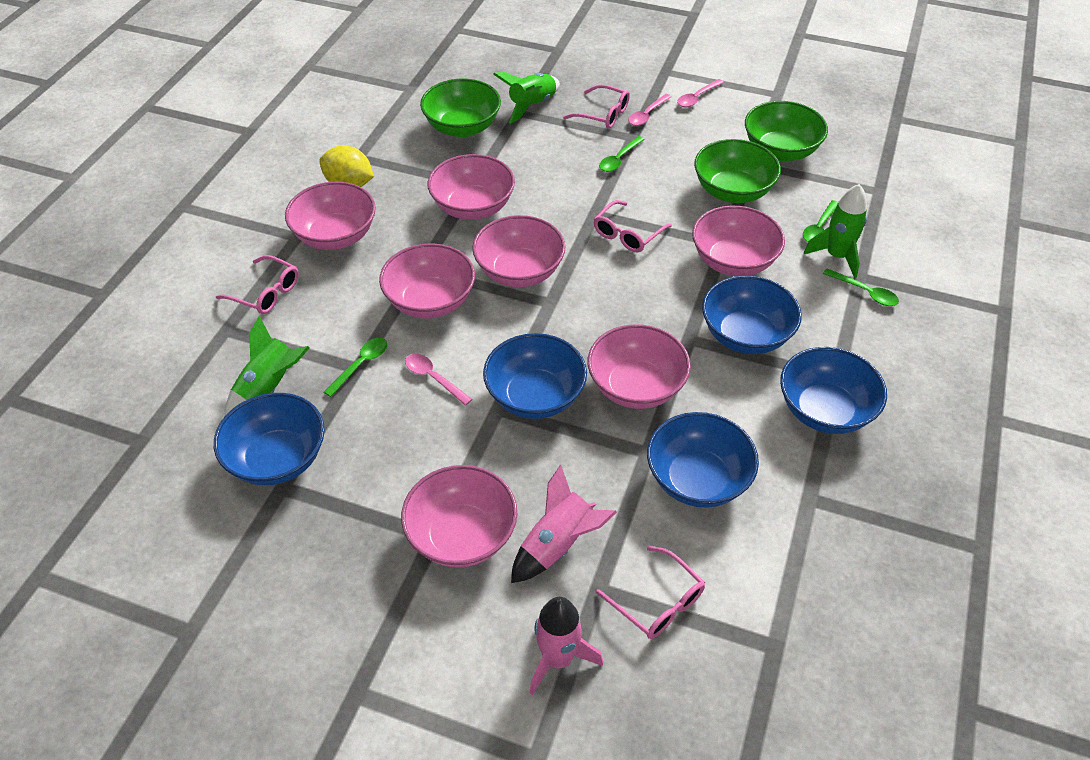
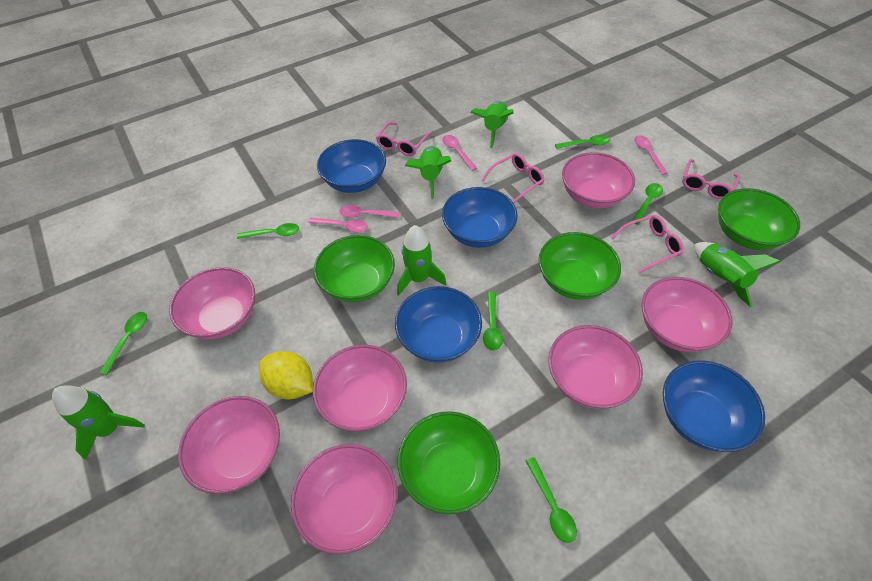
blue bowl: [214,393,325,485] [483,333,587,419] [647,412,759,507] [702,276,802,354] [780,347,887,434] = 5 -> [317,139,386,193] [395,286,482,363] [442,187,518,248] [663,360,765,452] = 4
green bowl: [420,79,501,137] [694,139,781,203] [745,101,828,161] = 3 -> [314,235,395,303] [398,411,500,514] [539,232,621,300] [718,188,800,250] = 4
green rocket: [225,315,310,416] [493,72,560,124] [804,184,867,278] = 3 -> [52,385,145,460] [397,225,447,296] [405,146,451,199] [470,101,513,148] [695,242,780,307] = 5
green spoon: [324,338,387,397] [599,136,645,172] [803,200,838,242] [823,268,899,306] = 4 -> [99,312,147,375] [237,223,299,239] [483,292,503,351] [526,457,577,543] [555,135,610,149] [632,183,663,225] = 6
pink rocket: [511,465,617,583] [530,597,603,695] = 2 -> none = 0
pink spoon: [405,354,473,406] [628,94,672,126] [677,79,724,107] = 3 -> [308,218,368,233] [339,205,400,218] [442,135,477,171] [634,135,668,175] = 4

